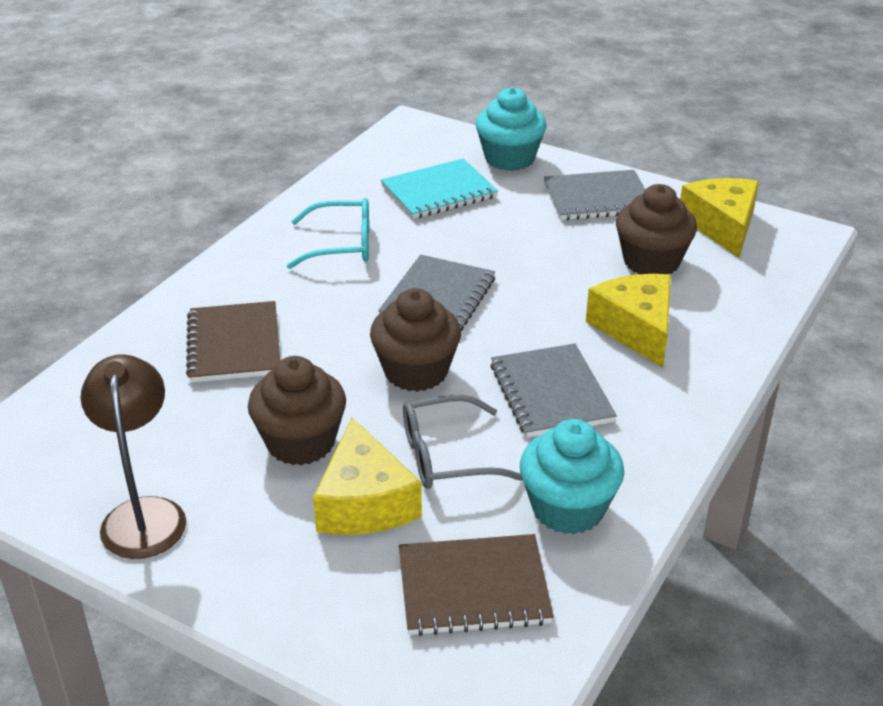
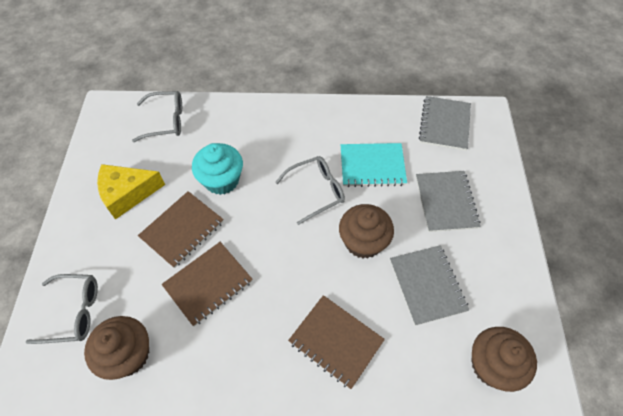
brown lamp: [81,355,186,559] = 1 -> none = 0
brown notebook: [186,301,280,383] [399,534,554,636] = 2 -> [138,191,224,268] [161,242,253,327] [288,295,385,389] = 3
grey glasses: [403,394,523,489] = 1 -> [26,274,98,344] [132,91,182,142] [275,156,345,225] = 3
turquoise cupcake: [476,87,547,171] [520,419,624,534] = 2 -> [192,143,243,195] = 1
turquoise glasses: [287,198,369,269] = 1 -> none = 0
yellow cheese: [313,418,422,535] [586,274,671,368] [680,178,759,258] = 3 -> [97,164,165,220] = 1

